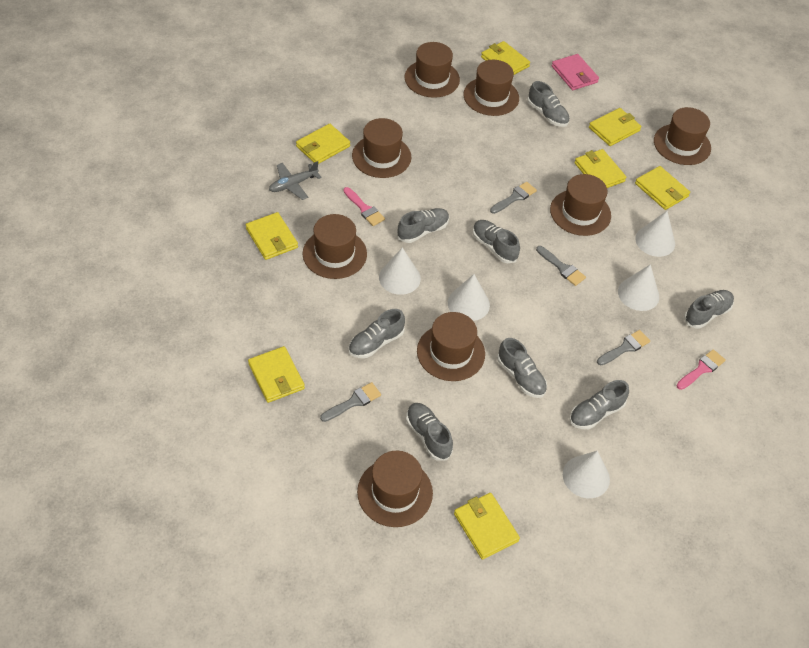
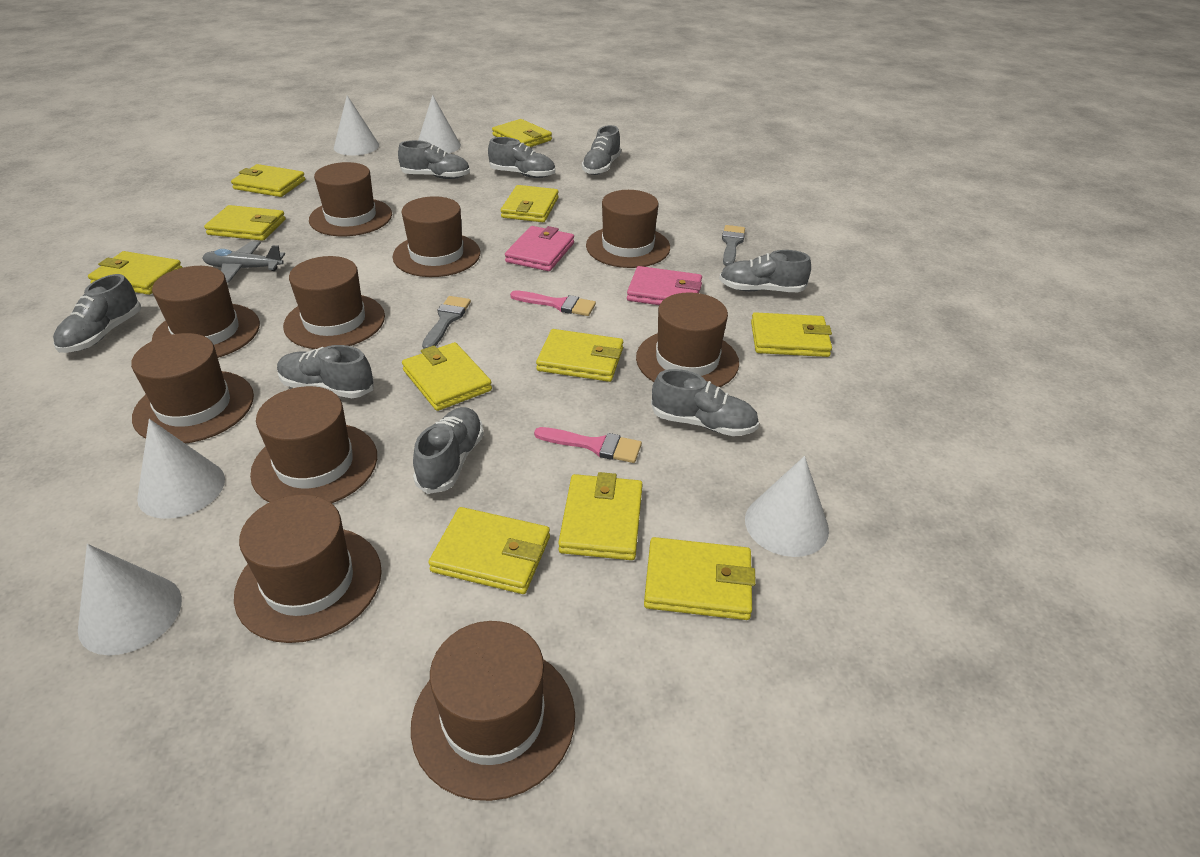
brown hat: [303,214,367,279] [352,118,411,178] [357,451,433,527] [404,42,460,98] [417,312,485,381] [463,60,519,116] [550,174,611,236] [654,107,711,165] = 8 -> [131,333,254,443] [152,266,260,358] [234,494,382,643] [250,386,377,503] [283,256,385,349] [309,162,392,236] [393,196,480,277] [411,621,575,801] [586,190,670,268] [636,292,739,387] = 10
grey brush: [320,382,381,422] [490,182,537,214] [536,246,586,286] [597,330,650,365] = 4 -> [422,296,471,349] [722,225,745,266] = 2
pink wallet: [552,54,599,90] = 1 -> [505,226,574,271] [627,266,702,305] = 2
yellow wallet: [246,212,298,260] [248,346,305,403] [296,124,350,164] [454,493,520,560] [481,41,530,75] [574,149,626,188] [589,108,641,146] [635,166,690,210] = 8 -> [88,251,183,295] [204,205,286,241] [231,164,305,197] [402,342,492,411] [428,507,550,594] [492,119,552,147] [501,185,559,222] [536,329,623,382] [558,472,643,560] [644,537,756,620] [751,312,832,357] = 11

